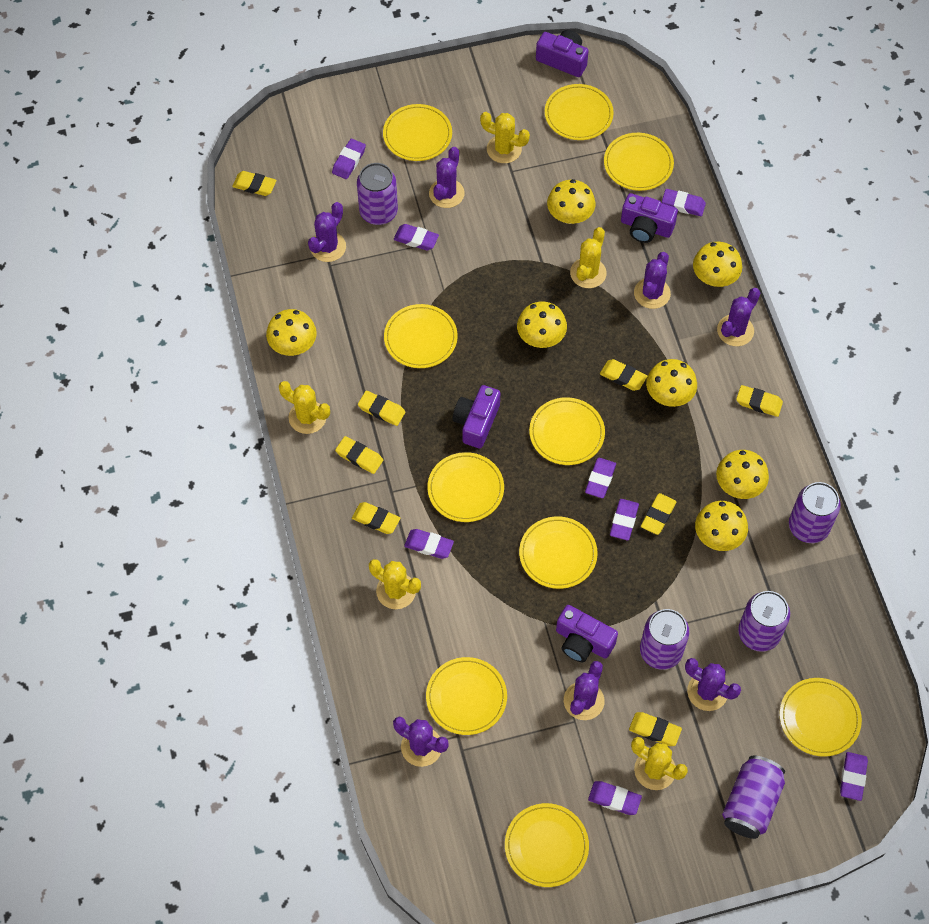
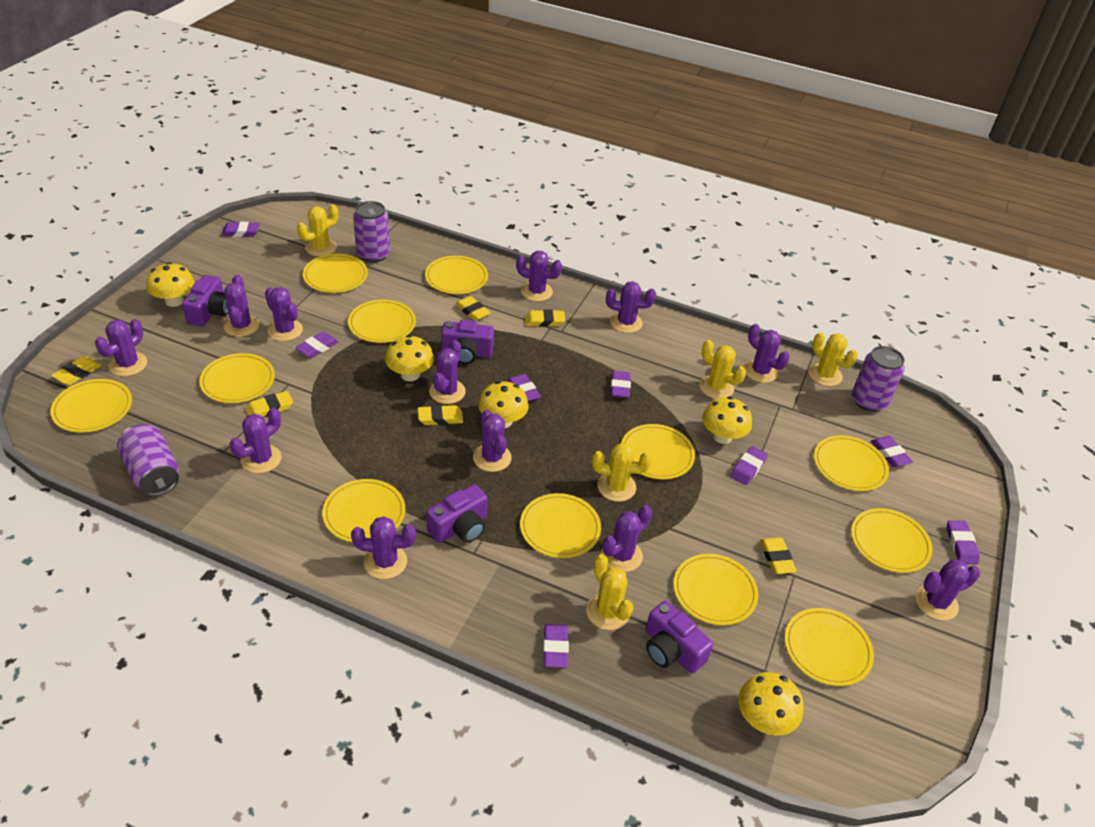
purple cactus: [308,202,346,262] [393,717,449,767] [429,147,465,208] [564,661,605,720] [634,252,671,309] [685,658,741,711] [717,288,760,346] = 7 -> [95,319,147,376] [224,275,259,337] [230,408,281,474] [265,287,303,341] [351,516,416,579] [429,340,466,404] [473,409,512,472] [516,251,562,301] [601,505,652,572] [606,281,656,333] [744,324,790,383] [915,560,980,621] = 12
purple can: [357,163,398,225] [640,609,689,670] [722,756,785,839] [738,591,790,652] [789,482,841,543] = 5 -> [117,424,179,496] [353,201,390,263] [852,346,905,412] = 3
yellow eraser: [232,171,276,196] [335,436,383,474] [352,502,400,534] [358,391,405,426] [600,359,647,391] [629,712,682,746] [641,493,677,535] [736,385,783,417] = 8 -> [51,356,102,385] [245,391,293,417] [418,405,463,425] [455,296,491,321] [525,309,565,327] [760,537,797,574] = 6
yellow mushroom: [266,309,317,356] [517,302,567,348] [547,179,595,224] [646,359,697,407] [693,242,742,287] [695,501,748,551] [716,450,769,499] = 7 -> [146,262,194,307] [385,335,434,381] [478,381,529,428] [702,396,752,444] [738,672,803,735] = 5
yellow plate: [383,104,452,161] [384,304,458,368] [426,657,507,735] [427,452,504,522] [505,803,589,887] [519,516,597,589] [529,397,605,465] [545,84,614,140] [604,133,674,191] [780,678,862,757] = 10 -> [50,379,132,432] [199,353,275,403] [303,254,368,293] [322,479,405,542] [348,300,416,343] [425,256,488,294] [520,493,601,558] [621,424,695,479] [673,554,758,625] [785,608,874,686] [814,435,889,491] [851,508,933,573] = 12

